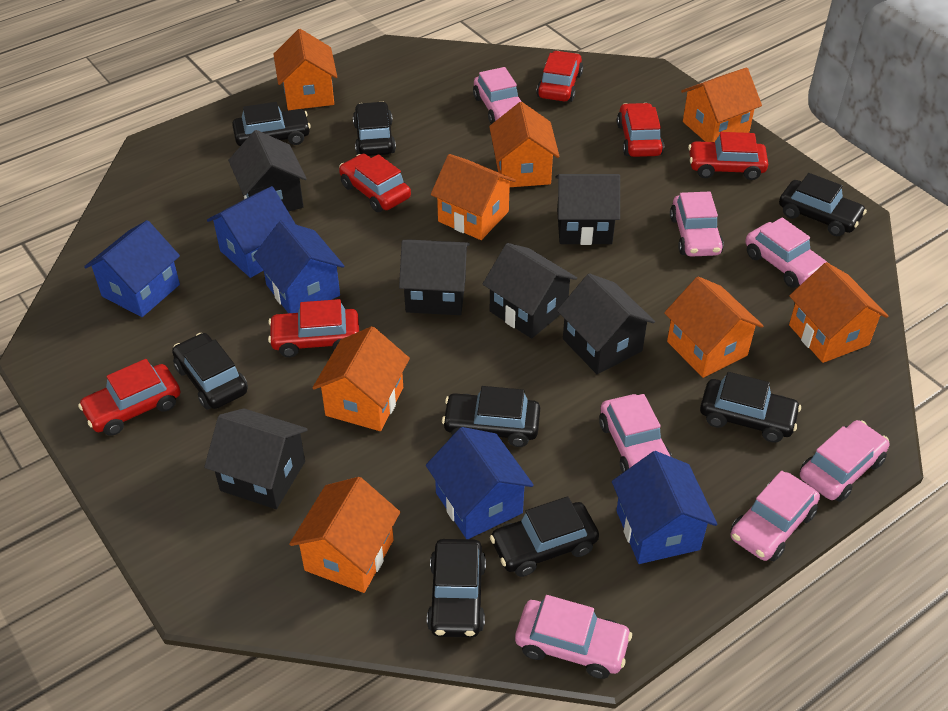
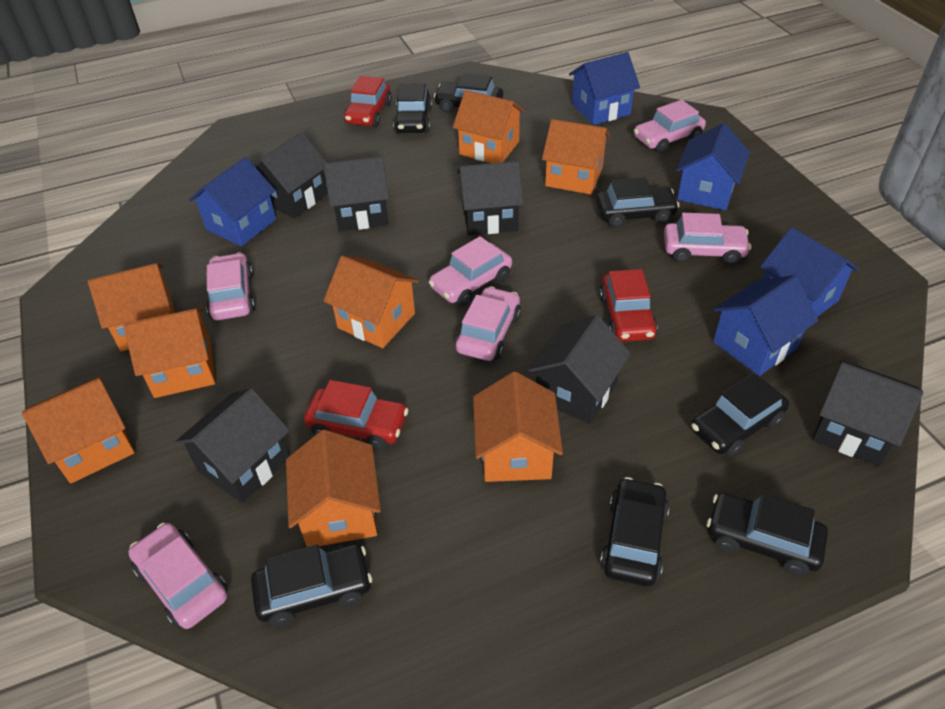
black car: [172,333,248,409] [232,102,311,146] [353,101,396,156] [427,539,486,638] [442,386,540,447] [490,496,599,577] [700,372,801,443] [779,173,867,236] = 8 -> [251,544,372,627] [393,83,432,133] [434,73,503,113] [596,177,679,228] [600,477,669,587] [691,373,789,457] [707,492,828,576] = 7
pink car: [473,67,522,124] [515,595,632,679] [599,394,672,473] [670,192,724,257] [730,471,820,561] [745,217,828,288] [800,420,889,502] = 7 -> [128,523,228,629] [206,252,255,320] [429,236,512,306] [455,286,521,361] [634,100,706,153] [664,213,751,265] = 6
red car: [78,359,180,436] [268,299,359,357] [339,154,411,212] [536,51,583,102] [617,103,664,157] [688,132,768,180] = 6 -> [304,380,409,450] [344,76,392,127] [599,269,658,342] = 3

